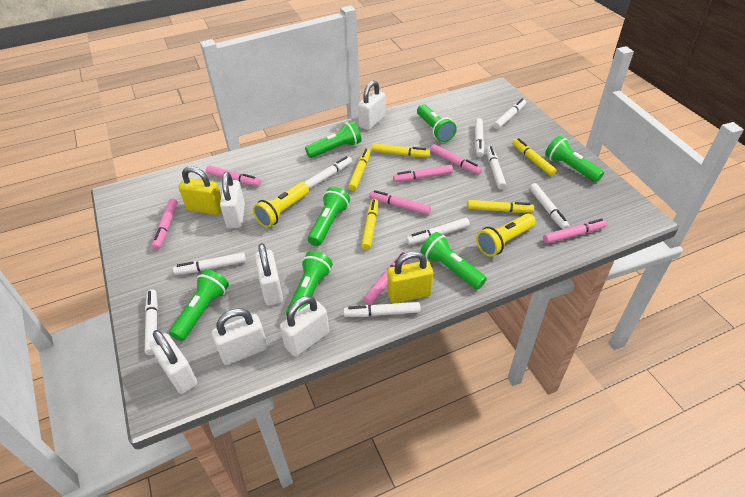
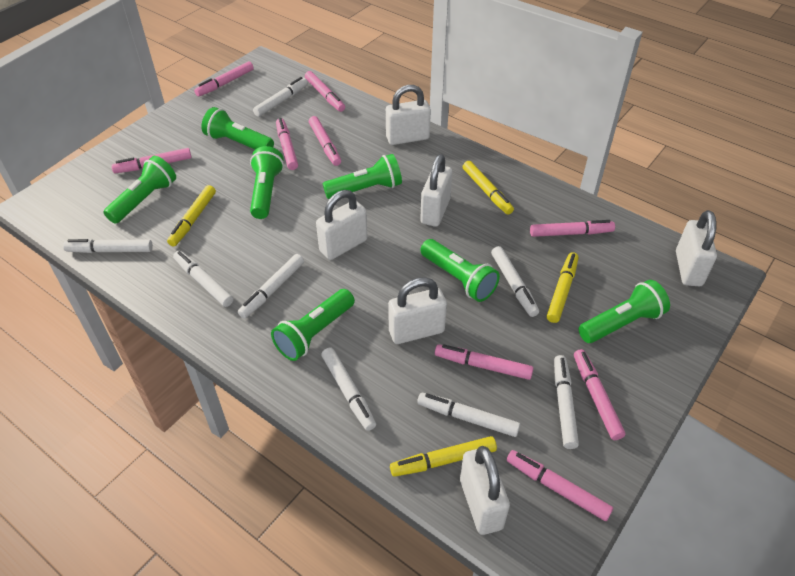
pink marker: [152,199,178,250] [206,165,261,186] [364,251,407,305] [369,190,431,215] [393,165,453,182] [430,144,482,175] [543,219,607,244] = 7 -> [111,148,192,173] [194,61,254,97] [276,118,298,170] [305,71,345,112] [309,116,341,166] [435,344,534,380] [507,450,613,521] [530,220,615,237] [574,349,625,440] = 9
white marker: [145,289,158,355] [173,253,246,275] [304,156,352,189] [344,302,421,317] [406,218,470,245] [475,118,484,157] [486,146,506,190] [493,98,526,129] [529,183,570,229] = 9 -> [63,239,153,253] [173,251,233,307] [238,254,304,319] [253,77,308,117] [321,348,376,431] [417,393,520,437] [491,246,539,317] [554,355,579,449] = 8
yellow flashlight: [253,182,309,228] [476,213,536,257] = 2 -> none = 0
yellow marker: [348,148,371,191] [361,199,378,250] [372,143,430,158] [467,200,534,213] [512,138,557,176] = 5 -> [167,185,216,246] [390,436,497,477] [463,161,514,215] [547,252,579,323] = 4
yellow padlock: [178,167,221,215] [388,251,433,303] = 2 -> none = 0

